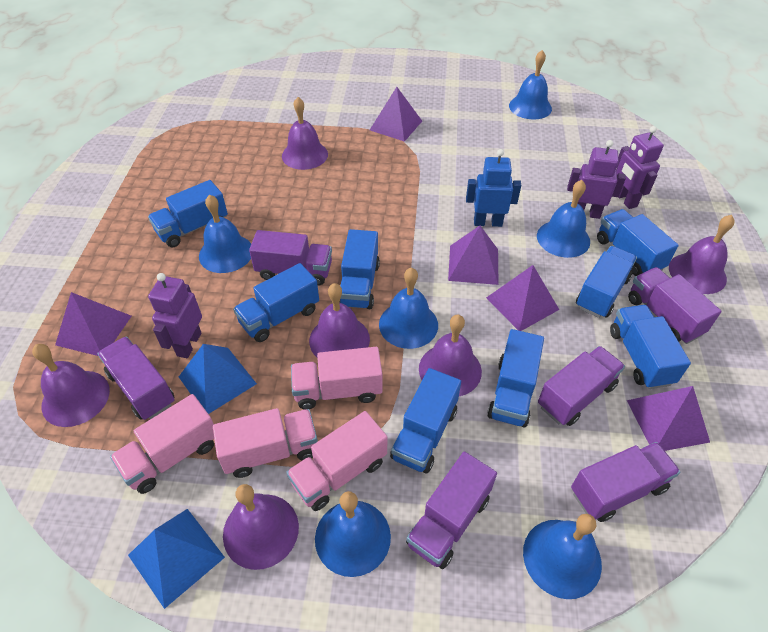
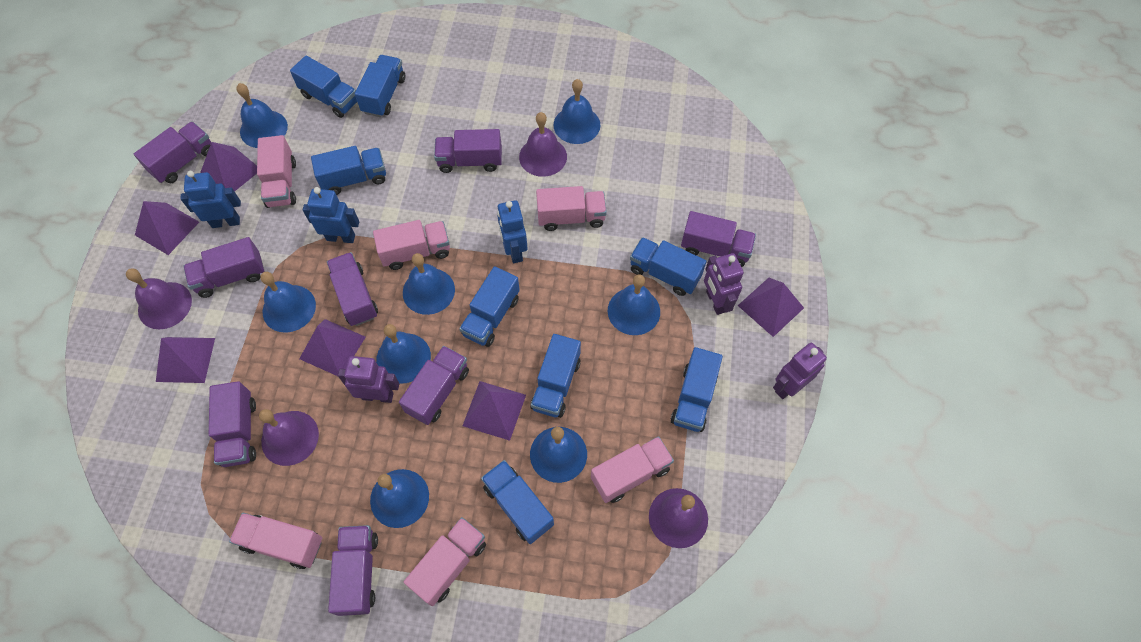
blue bell: [199,195,251,273] [315,491,391,577] [379,267,438,349] [509,50,552,119] [523,514,602,599] [537,180,590,258] = 6 -> [236,83,288,148] [260,272,316,333] [370,469,429,528] [376,324,431,384] [403,253,455,315] [530,427,587,483] [554,79,600,144] [608,274,660,335] = 8
blue pyramid: [128,509,225,609] [179,344,257,414] = 2 -> none = 0
blue robot: [466,149,521,227] = 1 -> [180,171,241,228] [302,187,359,243] [497,200,528,263] = 3
pink truck: [110,394,214,494] [213,408,318,478] [286,411,387,511] [291,347,382,410] = 4 -> [229,513,322,569] [257,135,296,208] [373,220,450,270] [404,517,486,606] [536,186,607,231] [591,436,674,503] = 6
purple bell: [32,344,110,427] [223,484,299,570] [282,97,328,170] [309,283,370,357] [419,315,482,396] [669,215,735,294] = 6 -> [126,268,192,329] [259,409,319,466] [519,112,567,177] [649,488,708,548] = 4
purple pyramid: [55,292,132,356] [370,87,422,142] [448,226,499,285] [486,265,559,331] [627,386,710,451] = 5 -> [135,201,199,255] [156,337,215,383] [200,142,257,191] [299,319,366,376] [463,381,526,441] [738,278,804,337] = 6
purple truck: [97,336,175,420] [249,230,332,285] [406,452,497,569] [538,346,625,426] [571,442,680,522] [628,267,722,344] = 6 -> [134,122,211,183] [183,237,264,298] [209,381,256,467] [327,252,378,326] [328,525,378,616] [399,346,469,425] [434,129,502,173] [681,211,756,267] = 8

